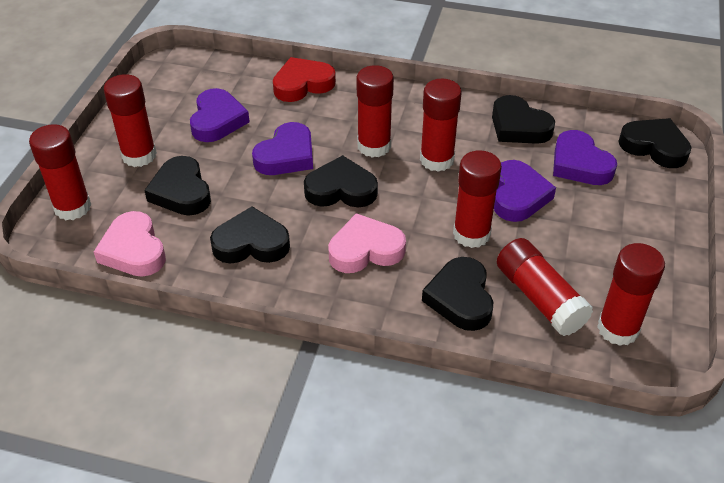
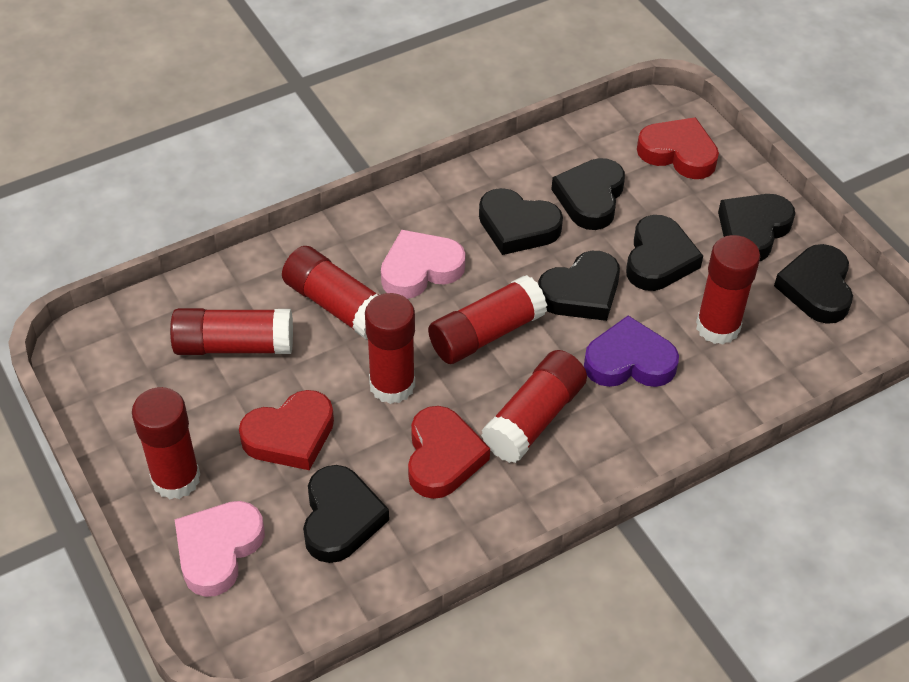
black heart: [144,156,211,215] [210,207,290,264] [304,155,378,207] [422,257,493,331] [492,95,555,144] [618,118,692,168] = 6 -> [303,465,389,563] [479,188,563,255] [538,251,620,321] [551,158,625,230] [626,215,703,291] [718,194,795,261] [774,244,853,324] = 7
purple heart: [190,88,250,142] [252,122,313,175] [494,160,556,222] [553,130,617,185] = 4 -> [584,316,679,387] = 1
red heart: [273,57,336,102] = 1 -> [239,390,334,470] [408,406,490,499] [637,117,719,179] = 3

